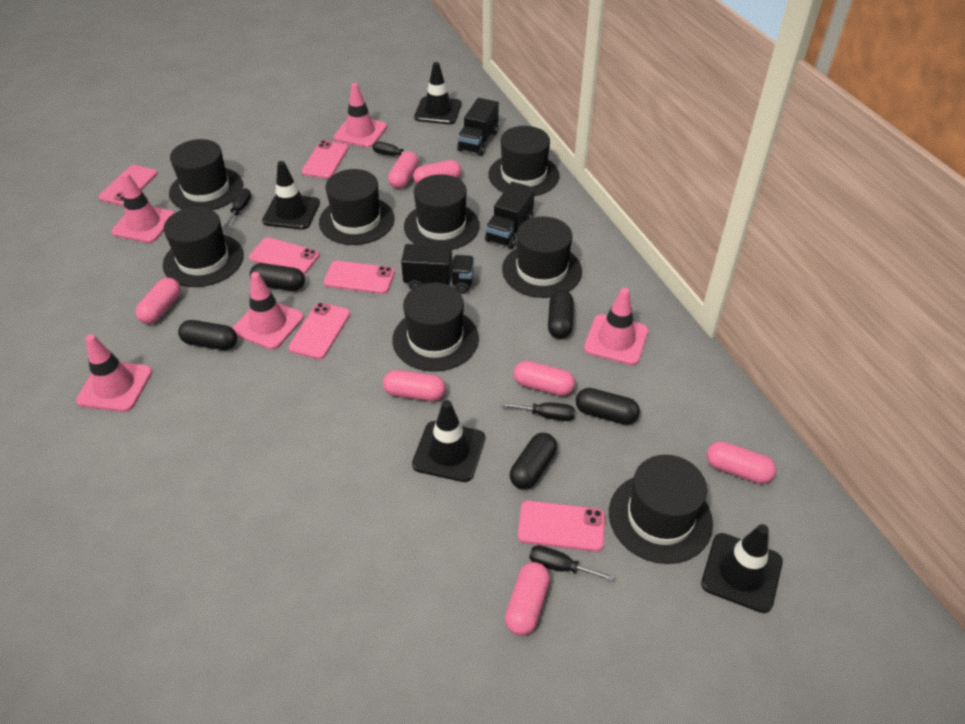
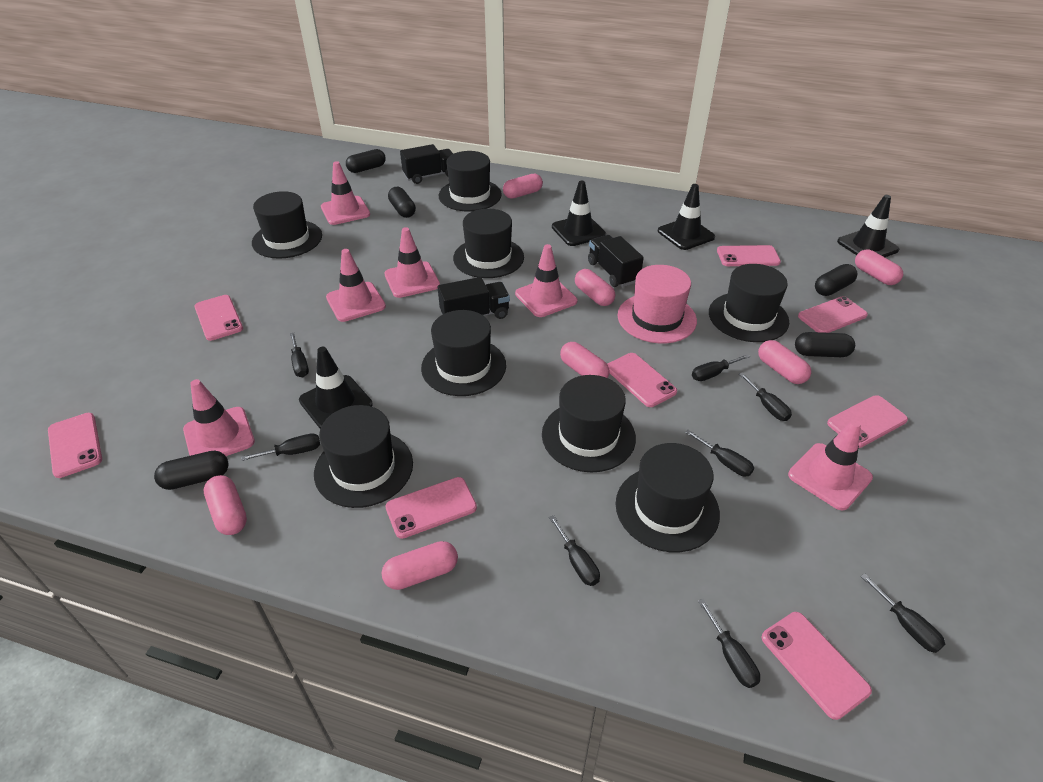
black screwdriver: [223,188,251,228] [372,141,424,159] [501,402,575,421] [529,545,614,581] = 4 -> [241,433,320,461] [290,333,309,377] [549,515,600,586] [685,430,754,477] [692,354,750,381] [698,599,760,688] [739,372,792,421] [860,573,945,653] = 8
pink hat: none = 0 -> [618,265,697,343] = 1
pink phone: [98,165,158,206] [249,237,319,274] [288,303,350,359] [302,140,349,179] [324,261,395,294] [518,501,605,552] = 6 -> [48,413,102,478] [194,295,243,341] [385,477,477,539] [607,353,677,407] [717,245,781,266] [762,612,872,720] [798,296,868,333] [827,395,908,448] = 8
pink traffic cone: [76,334,152,412] [111,173,175,243] [233,272,304,350] [334,83,387,148] [584,288,648,365] = 5 -> [183,379,255,456] [321,161,370,225] [326,249,386,322] [384,227,440,298] [515,244,577,317] [788,420,873,510] = 6

